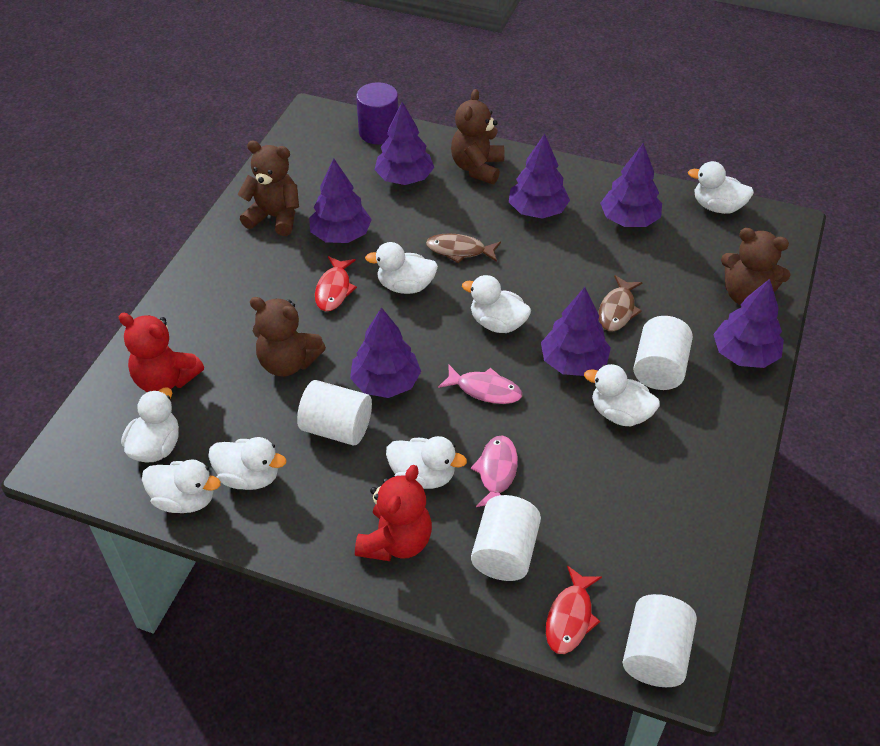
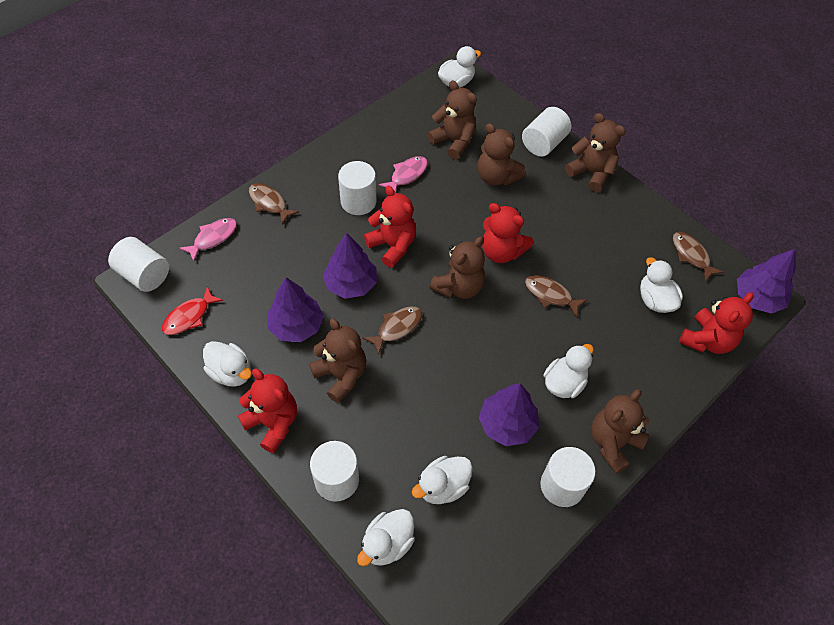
brown fish: [426,233,501,263] [599,275,643,331] = 2 -> [249,183,299,224] [363,306,422,355] [525,275,587,318] [673,232,724,282] = 4
brown teddy bear: [237,141,299,236] [250,297,326,376] [451,89,504,184] [721,228,791,305] = 4 -> [309,318,366,403] [428,81,477,159] [430,236,485,299] [478,123,526,186] [565,113,626,192] [591,389,649,474] = 6
purple cylinder: [356,82,398,144] = 1 -> none = 0
purple tree: [309,159,372,243] [350,307,421,398] [374,102,434,185] [509,134,570,219] [541,287,611,376] [600,143,662,227] [713,279,784,368] = 7 -> [267,277,324,342] [323,233,377,299] [479,383,539,446] [737,249,795,314] = 4
red fish: [315,256,357,311] [546,566,602,654] = 2 -> [162,286,223,335] = 1
red teddy bear: [118,313,204,392] [355,465,432,561] = 2 -> [238,369,297,453] [364,186,416,268] [482,203,533,263] [679,292,754,354] = 4
white cylinder: [297,380,372,445] [471,495,541,581] [623,594,697,687] [633,316,693,390] = 4 -> [108,237,169,292] [310,441,359,501] [338,161,376,215] [522,107,572,157] [540,447,596,507] = 5
white duck: [121,388,179,463] [142,459,221,513] [208,437,286,490] [365,242,438,294] [386,436,467,489] [462,275,531,333] [584,364,660,426] [688,161,754,214] = 8 -> [203,341,252,387] [357,509,415,566] [412,456,473,504] [438,46,481,88] [543,344,594,398] [640,257,683,313] = 6

